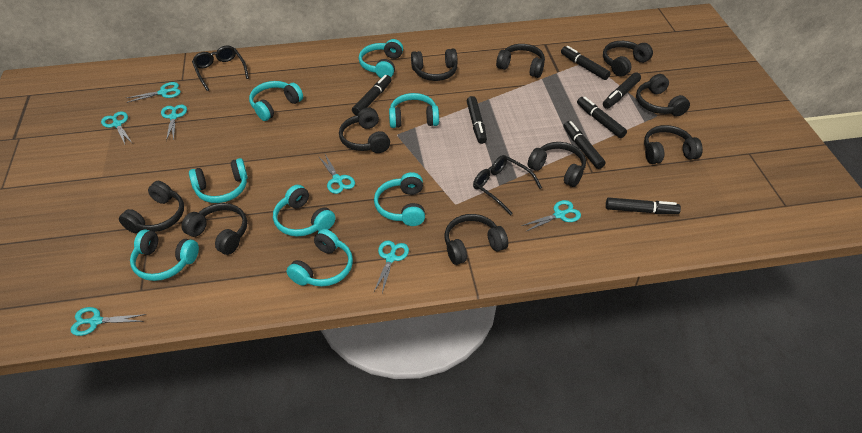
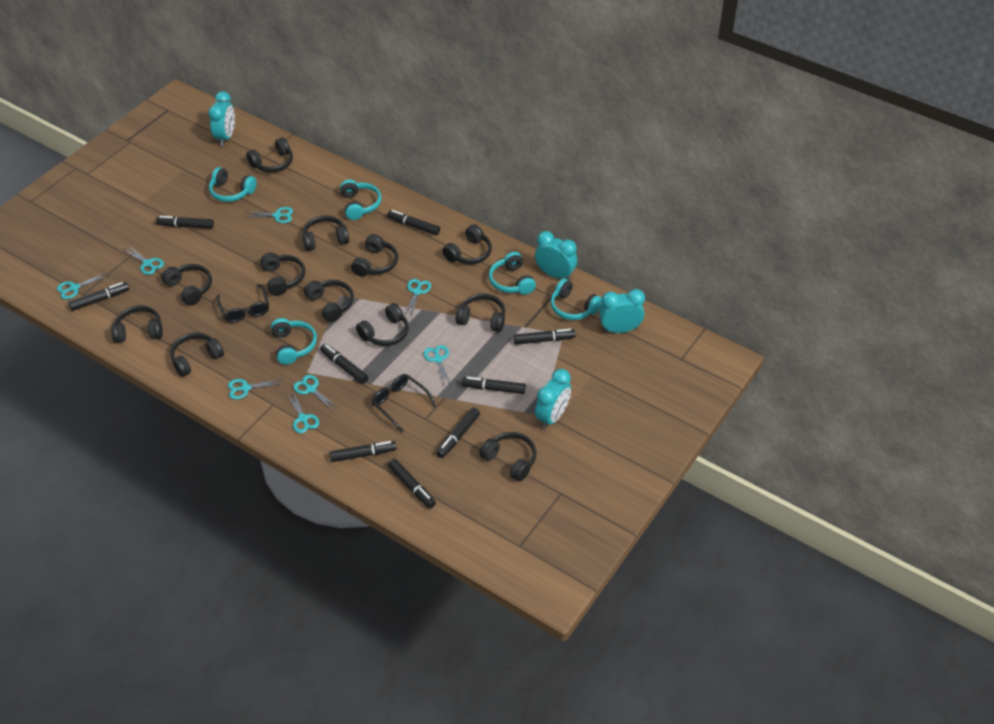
black headphones: [119,181,184,233] [181,203,247,255] [339,107,390,153] [411,49,458,81] [445,214,508,265] [496,44,545,78] [528,142,586,187] [603,41,653,77] [636,74,690,116] [644,125,703,164] = 10 -> [111,305,163,343] [161,264,212,306] [170,333,224,377] [246,138,293,173] [260,253,305,296] [302,215,349,251] [304,280,354,322] [351,234,398,277] [356,303,409,346] [442,224,492,265] [456,293,505,332] [479,432,536,482] = 12
black marker: [352,75,392,115] [467,96,487,144] [561,46,611,80] [563,121,606,169] [577,96,627,138] [603,72,641,109] [606,197,681,214] = 7 -> [68,282,129,311] [156,216,214,229] [320,344,368,384] [329,441,397,462] [387,210,440,235] [388,459,436,509] [436,408,480,458] [462,377,526,394] [514,329,576,345] = 9
turquoise clock: none = 0 -> [208,91,235,146] [535,231,577,281] [535,369,571,429] [599,289,645,333] = 4
turquoise headphones: [130,230,199,281] [189,158,248,203] [249,81,303,121] [273,185,335,237] [287,229,353,287] [359,39,403,78] [374,172,425,226] [389,93,439,128] = 8 -> [209,167,257,202] [271,318,317,365] [340,180,381,220] [489,252,536,295] [551,278,602,320] = 5
turquoise scissors: [70,307,146,336] [101,111,133,144] [126,82,181,103] [161,104,187,141] [318,154,355,194] [374,240,409,293] [521,200,581,232] = 7 -> [57,272,107,299] [124,245,164,275] [228,379,284,399] [244,207,293,223] [286,392,319,433] [293,375,339,411] [405,279,431,316] [424,345,451,387] = 8

